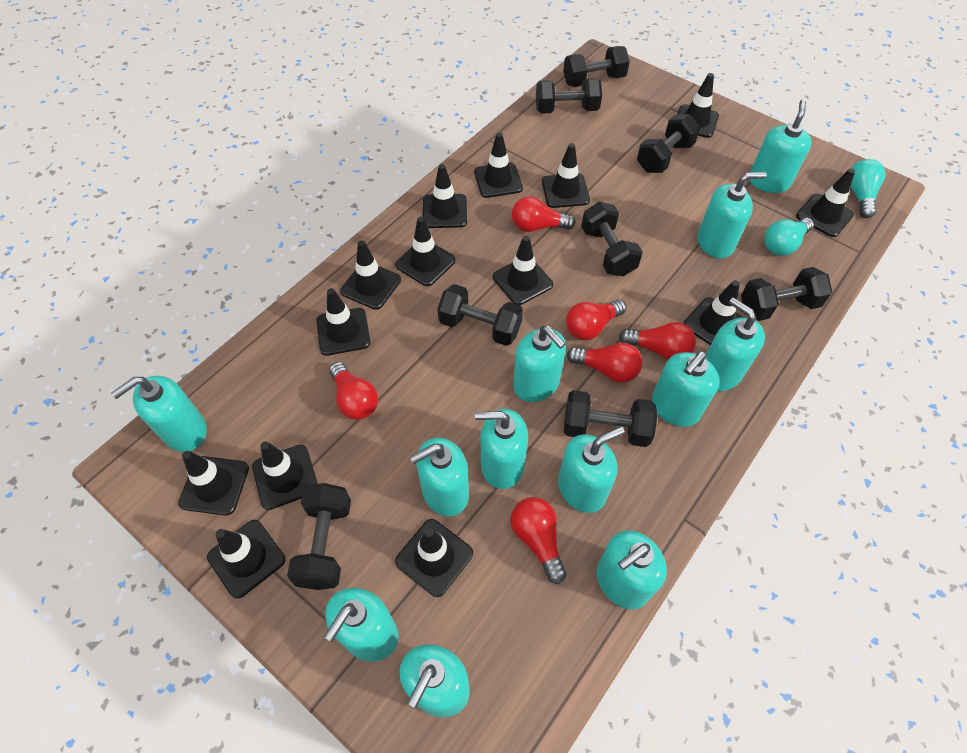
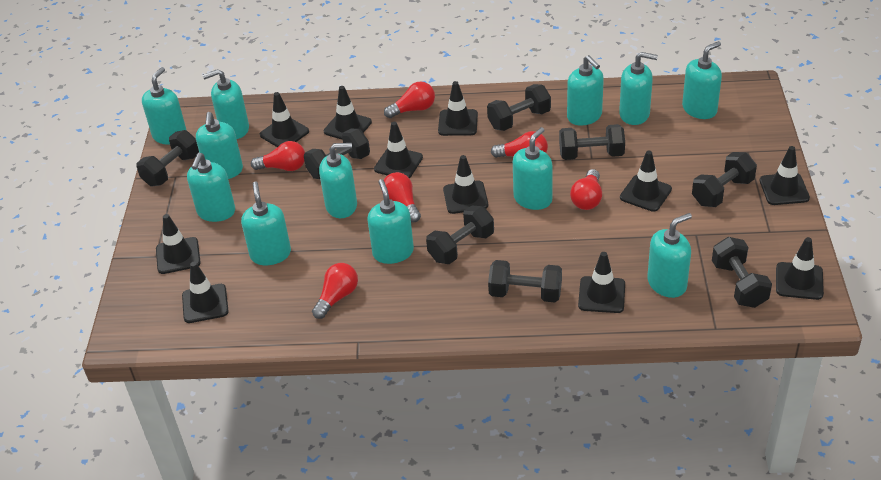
black traffic cone: [178,451,249,516] [207,520,286,599] [252,441,318,510] [316,288,371,356] [340,240,401,310] [395,217,455,286] [395,519,473,597] [423,164,467,228] [474,133,523,198] [493,236,553,305] [542,143,590,208] [677,73,719,138] [683,280,744,345] [796,168,855,237] = 14 -> [156,214,201,274] [182,262,228,323] [260,92,309,147] [324,86,372,140] [374,122,423,178] [438,81,478,136] [443,155,488,214] [578,252,625,313] [620,151,672,212] [760,146,810,205] [776,237,824,300] = 11
turquoise light bulb: [764,218,814,256] [850,159,886,218] = 2 -> none = 0

